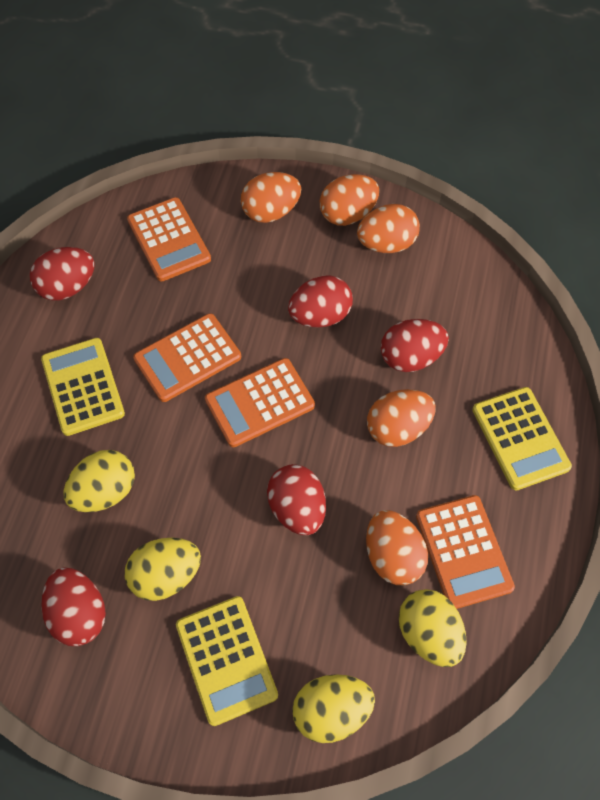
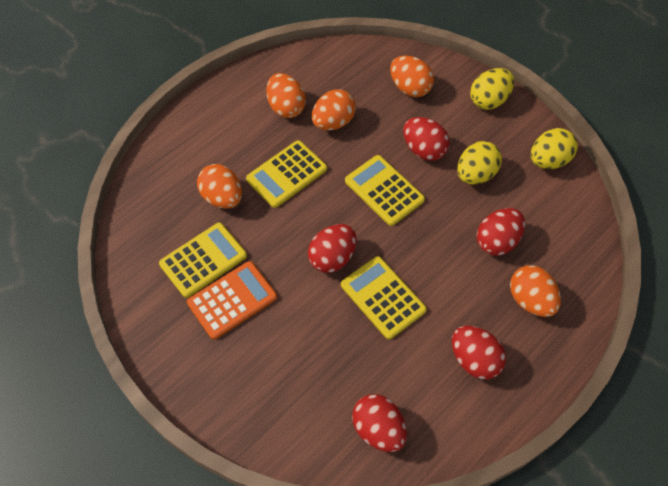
orange calculator: [127,197,211,281] [133,313,241,402] [205,358,315,447] [416,495,515,609] = 4 -> [187,261,277,340] = 1
yellow calculator: [41,338,125,436] [176,596,278,726] [472,387,572,490] = 3 -> [159,222,247,298] [246,140,327,208] [341,256,427,339] [345,155,425,226] = 4
yellow egg: [64,450,135,512] [125,538,201,601] [292,674,375,743] [399,589,467,667] = 4 -> [457,141,502,185] [470,68,514,110] [531,128,578,169] = 3

